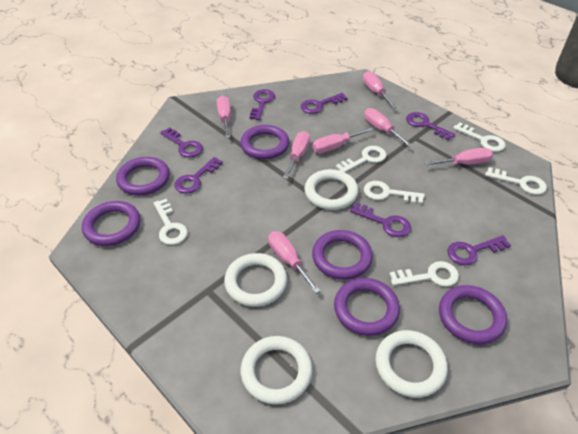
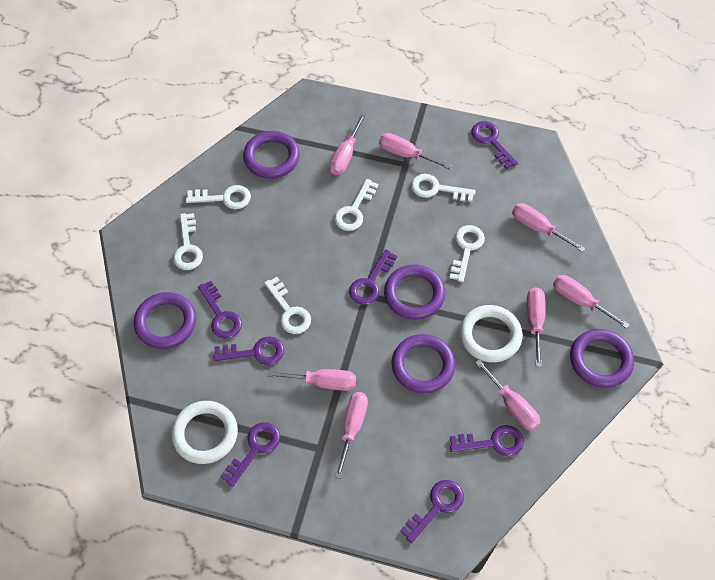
pink screwdriver: [217,95,231,138] [268,231,320,293] [283,131,310,179] [312,128,373,153] [363,71,397,108] [364,108,413,147] [424,148,493,166] = 7 -> [267,369,356,391] [330,114,366,175] [335,392,368,479] [379,133,452,169] [475,359,541,431] [512,203,585,252] [527,287,546,367] [553,275,630,329] = 8
purple ring: [82,201,141,246] [116,157,170,196] [240,125,290,160] [312,230,373,280] [334,278,400,336] [439,285,507,344] = 6 -> [134,292,196,349] [243,131,300,179] [384,264,445,320] [392,334,455,393] [570,329,634,388] = 5
white ring: [224,253,287,307] [241,336,312,405] [304,169,358,210] [375,330,448,398] = 4 -> [171,401,238,464] [460,305,523,363] = 2

